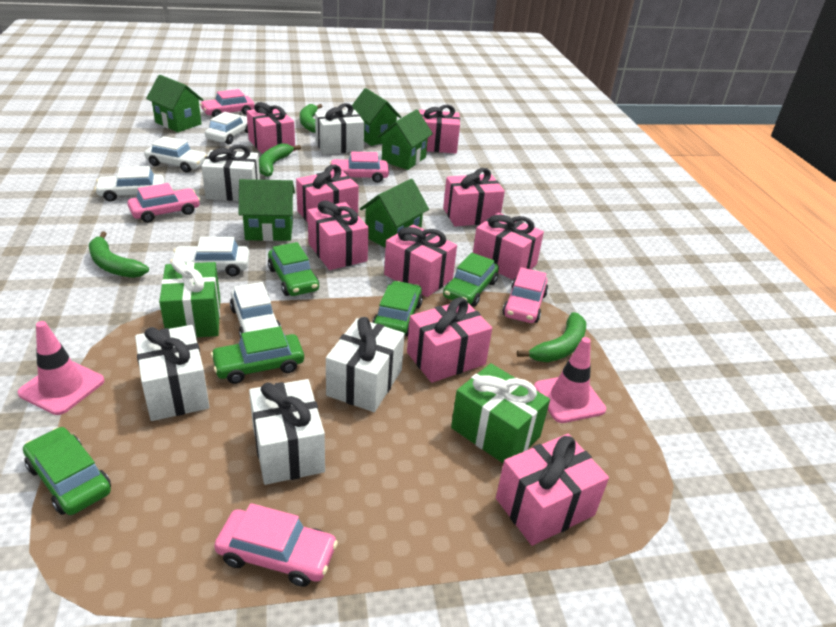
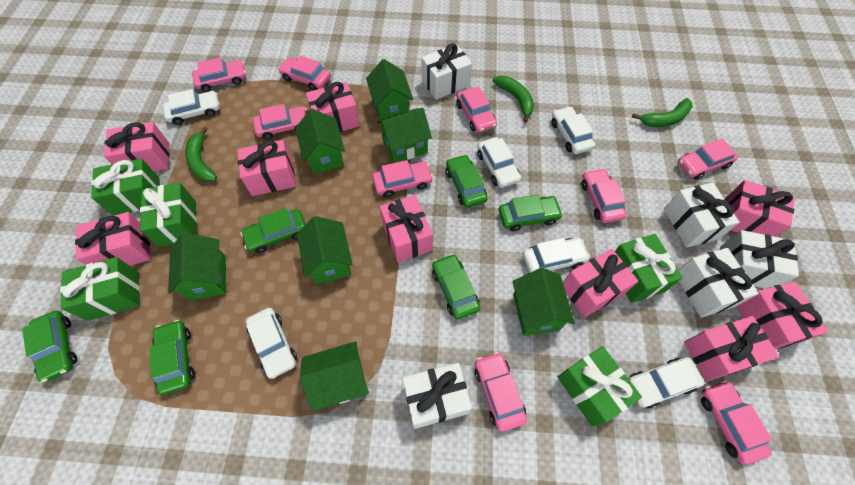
green banana: [89,231,149,278] [259,143,301,177] [300,104,322,133] [517,312,586,362] = 4 -> [185,127,217,182] [493,76,534,123] [632,98,692,127] = 3
green car: [23,427,111,515] [210,326,304,384] [268,242,319,296] [372,281,423,336] [443,253,499,306] = 5 -> [22,311,78,382] [149,320,195,395] [241,208,306,253] [432,254,480,319] [446,154,488,208] [499,194,563,231] = 6
green gift: [159,258,220,338] [451,363,550,463] = 2 -> [60,257,140,321] [91,158,160,216] [140,182,197,247] [558,346,642,427] [615,234,683,303] = 5
green house: [146,75,203,132] [239,179,295,241] [352,88,402,146] [360,179,429,248] [378,110,433,170] = 5 -> [168,232,226,301] [295,109,345,174] [297,216,353,285] [300,341,369,411] [366,59,413,120] [377,108,432,163] [512,268,575,336] = 7
pink car: [127,183,200,223] [200,89,255,118] [214,503,338,587] [330,152,389,183] [502,267,548,323] = 5 -> [192,58,246,92] [253,104,307,140] [278,55,331,91] [372,160,433,198] [456,87,497,133] [475,352,527,432] [582,168,627,223] [678,139,738,180] [701,380,772,464] = 9
pink traffic cone: [18,321,105,415] [534,337,606,423] = 2 -> none = 0
white car: [94,166,165,202] [144,136,207,173] [170,237,250,276] [205,112,248,144] [230,282,281,339] = 5 -> [163,89,220,125] [246,308,297,379] [477,137,521,188] [523,238,590,273] [551,106,595,154] [628,357,705,409] = 6

